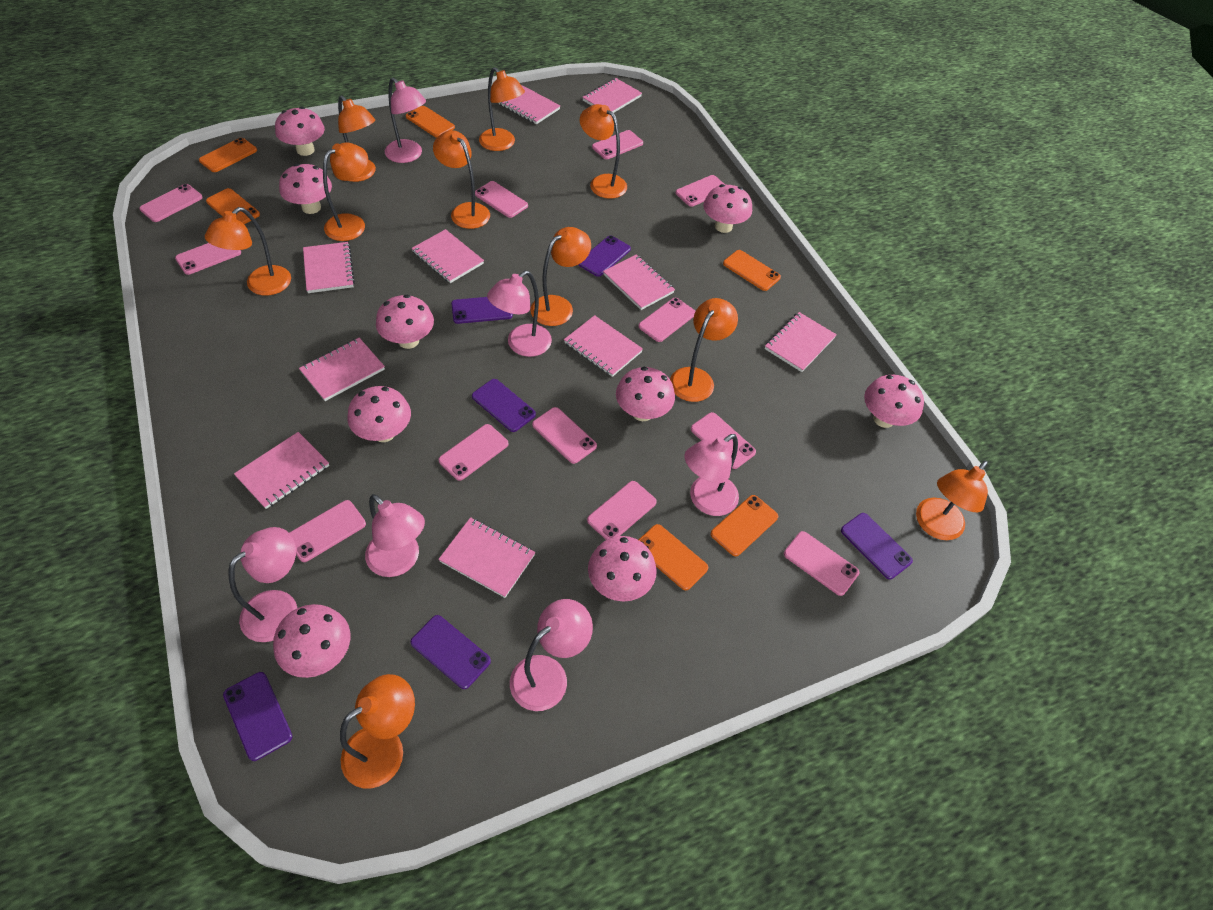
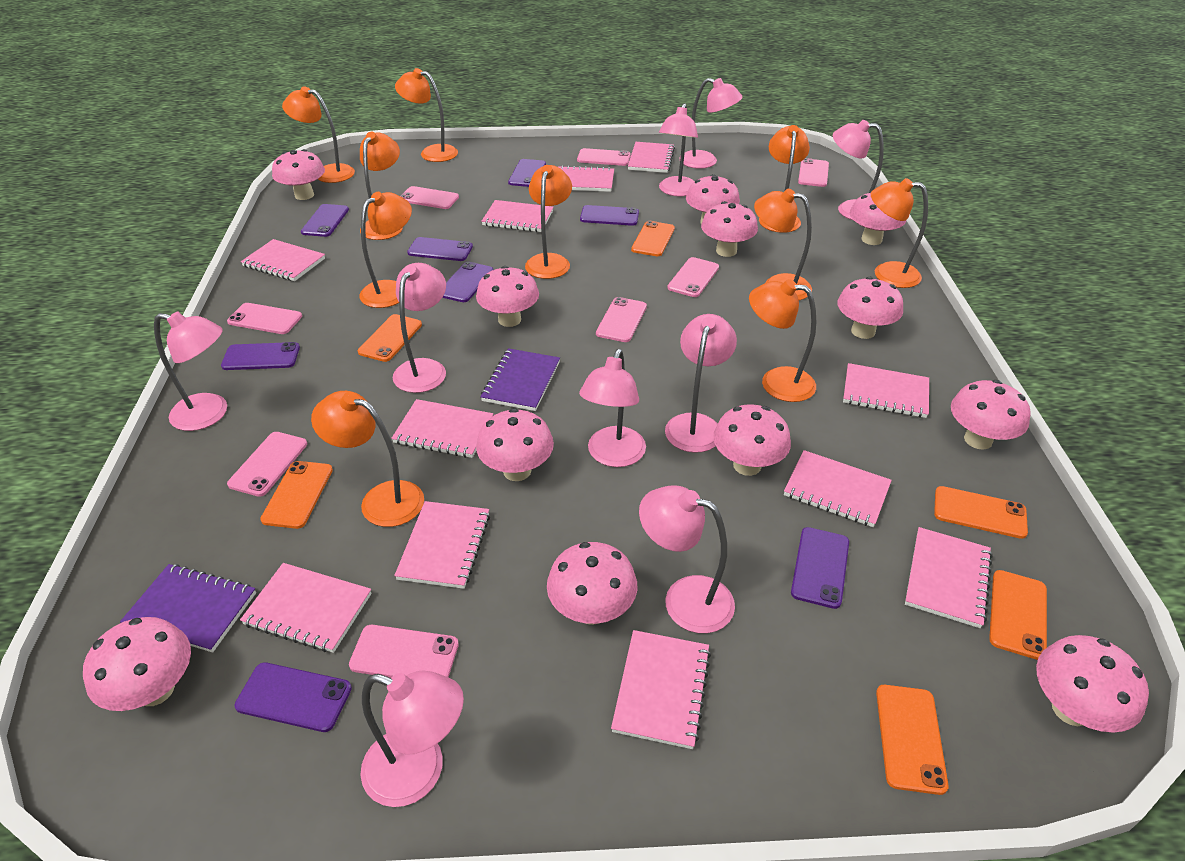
pink lamp: [228,527,297,642] [365,494,425,577] [385,78,426,163] [487,271,552,357] [510,599,593,711] [684,434,739,516] = 6 -> [154,312,227,431] [360,671,464,807] [393,263,446,393] [579,349,646,467] [639,485,735,633] [659,103,698,197] [665,314,737,453] [679,78,742,169] [833,120,884,220] = 9
pink mushroom: [273,604,350,678] [275,107,325,156] [279,164,332,214] [347,386,411,442] [376,295,434,349] [588,536,657,602] [616,367,675,421] [703,184,752,233] [864,375,924,428] = 9 -> [83,617,191,711] [272,149,325,200] [476,266,539,327] [476,408,554,481] [547,542,637,625] [686,174,740,224] [701,201,758,257] [713,404,791,476] [838,277,903,339] [850,193,906,245] [951,380,1031,450] [1036,635,1149,733] = 12
pink notebook: [234,432,329,509] [299,338,385,401] [303,242,355,293] [411,229,484,283] [438,517,535,598] [498,85,560,124] [564,315,643,377] [582,78,642,113] [603,254,675,310] [765,312,837,372] = 10 -> [240,563,372,653] [241,239,325,281] [391,399,493,458] [394,501,490,589] [481,200,553,232] [558,165,614,192] [611,630,711,749] [628,142,675,173] [784,450,892,527] [843,363,929,418] [905,527,993,628] = 11
pink phone: [139,184,203,222] [175,243,241,275] [289,500,366,562] [438,424,508,481] [475,181,528,218] [532,407,597,464] [587,481,657,540] [592,130,643,159] [638,298,696,342] [675,175,725,207] [691,412,756,469] [784,531,859,596] = 12 -> [227,303,302,334] [227,432,307,497] [349,625,459,678] [400,186,459,209] [577,148,631,166] [596,297,647,342] [667,257,719,297] [798,158,829,187] = 8
purple notebook: none = 0 -> [120,564,256,653] [481,348,560,411] = 2
purple phone: [223,672,292,761] [410,615,491,689] [451,297,513,324] [472,379,536,432] [578,236,631,277] [841,513,913,579] = 6 -> [221,342,300,370] [234,662,352,732] [301,204,349,237] [407,237,473,261] [442,261,493,302] [508,159,546,187] [580,205,639,226] [791,527,849,609] = 8

